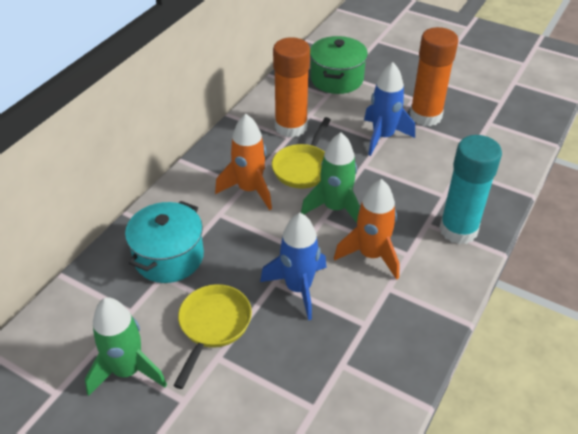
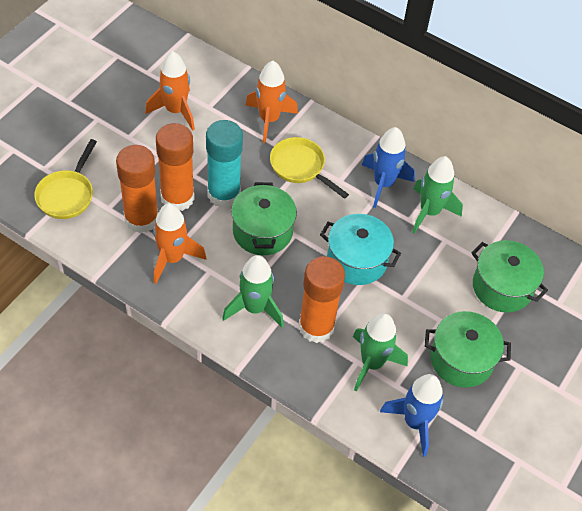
green pot: [310,36,368,94] = 1 -> [231,182,297,255] [425,311,511,388] [471,240,548,313] = 3
green rocket: [85,297,167,396] [301,132,360,223] = 2 -> [222,255,284,328] [353,313,408,391] [412,156,463,234] = 3
orange glue stick: [273,37,310,138] [410,27,458,126] = 2 -> [116,145,158,233] [156,123,195,211] [298,256,345,343] = 3
orange rocket: [215,114,272,210] [334,179,400,280] = 2 -> [145,51,195,131] [153,203,206,284] [245,61,298,143] = 3

